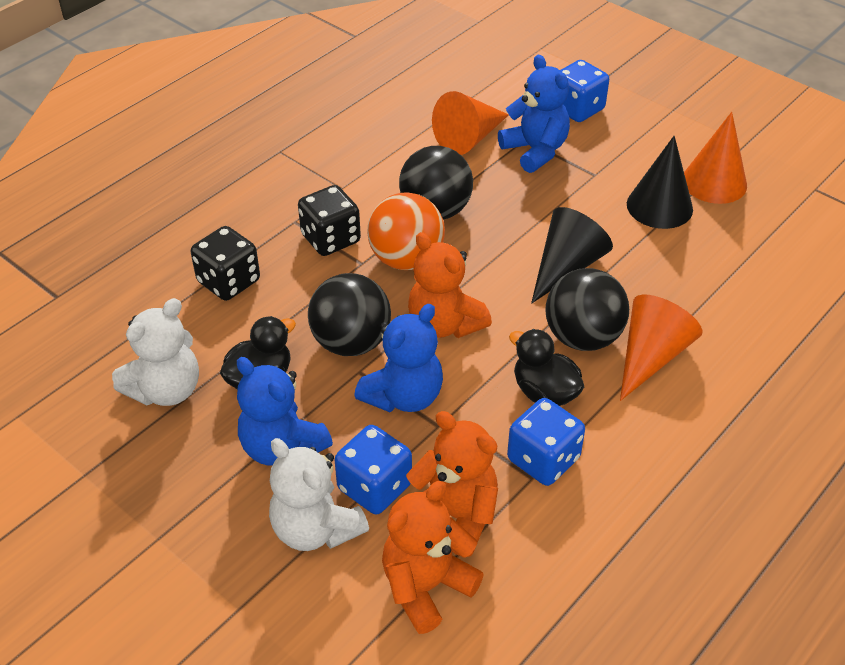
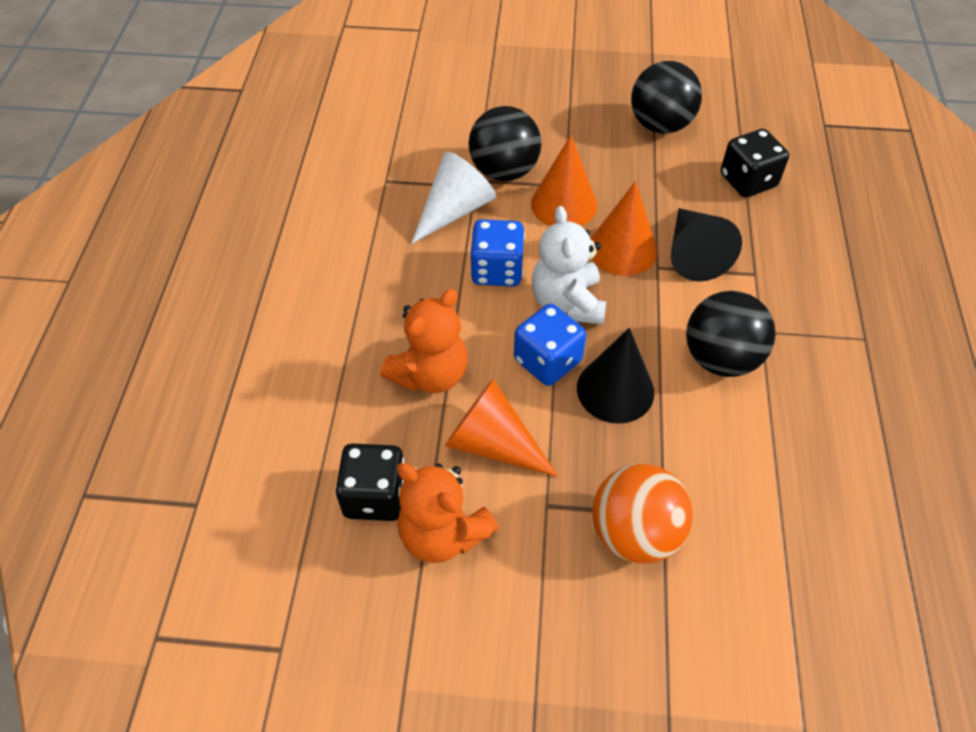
black duck: [220,316,296,390] [509,329,584,406] = 2 -> none = 0
blue dice: [335,425,412,514] [507,398,585,486] [560,60,609,122] = 3 -> [470,219,525,286] [514,304,586,386] = 2
blue teddy bear: [237,357,333,466] [354,304,443,412] [498,55,570,173] = 3 -> none = 0
orange teddy bear: [382,481,484,634] [406,411,498,557] [408,232,492,338] = 3 -> [380,289,467,393] [397,463,498,563] = 2
white cone: none = 0 -> [411,151,496,244] = 1
white teddy bear: [112,298,199,406] [269,438,369,551] = 2 -> [532,206,606,324] = 1

